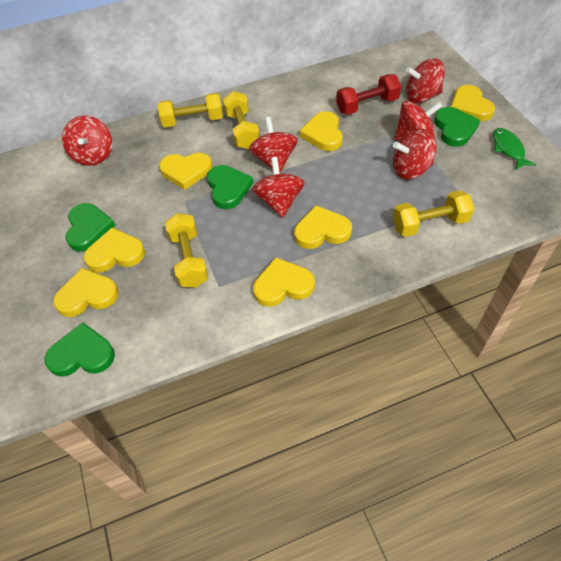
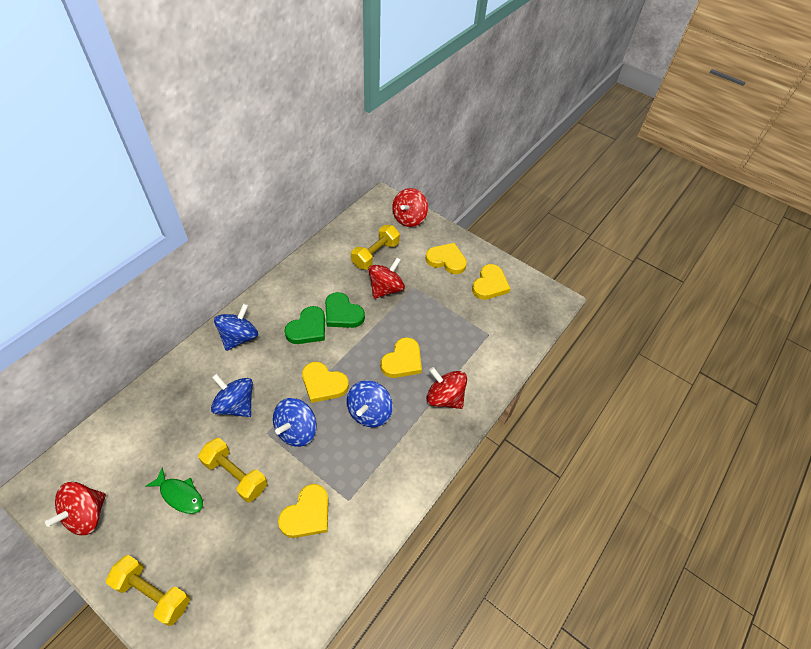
blue spinning top: none = 0 -> [211,374,253,417] [214,303,258,351] [273,398,317,447] [347,380,392,427] = 4
green heart: [45,323,115,377] [65,203,116,251] [207,165,253,209] [434,107,480,147] = 4 -> [284,306,325,344] [325,292,365,328] = 2
red dumbbell: [336,74,401,115] = 1 -> none = 0
red spinning top: [62,115,112,166] [249,117,298,173] [252,157,305,218] [393,129,436,179] [394,101,443,141] [406,58,445,103] = 6 -> [45,482,106,535] [368,258,405,299] [392,188,428,227] [427,367,467,409] = 4
yellow dumbbell: [158,93,223,127] [165,213,209,288] [222,91,260,149] [393,190,474,237] = 4 -> [106,555,190,626] [198,438,267,502] [351,225,400,270] = 3
yellow heart: [53,268,119,317] [83,228,145,272] [159,153,212,190] [253,257,315,307] [294,205,352,249] [300,111,343,151] [451,85,495,122] = 7 -> [278,484,328,538] [302,362,349,403] [380,337,422,378] [425,243,467,274] [472,264,511,300] = 5

